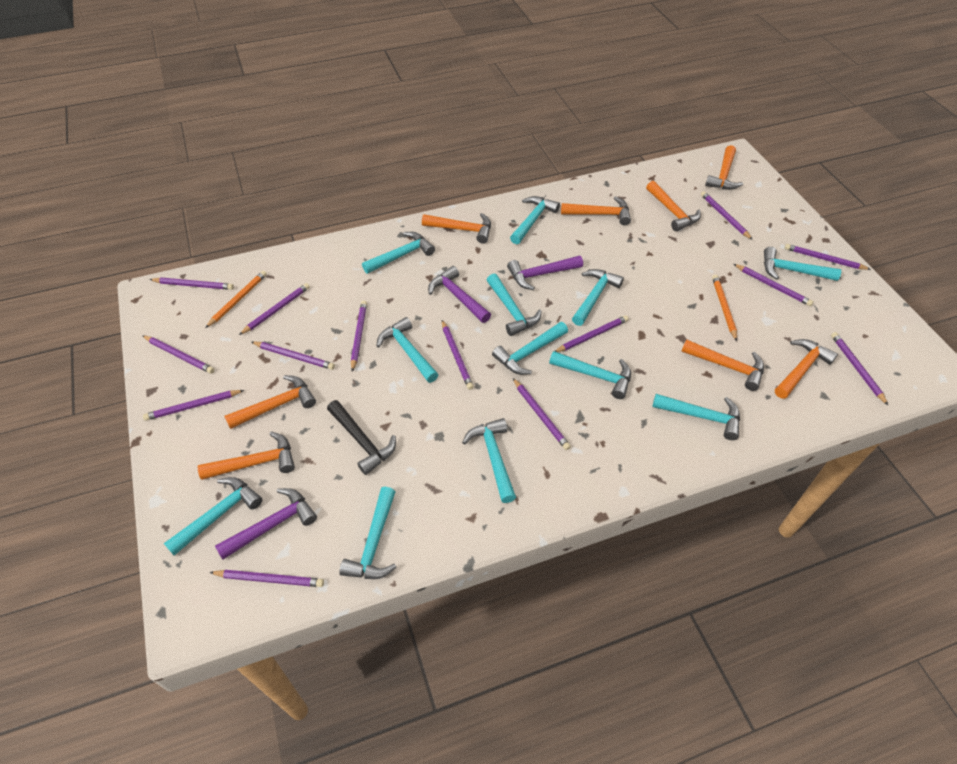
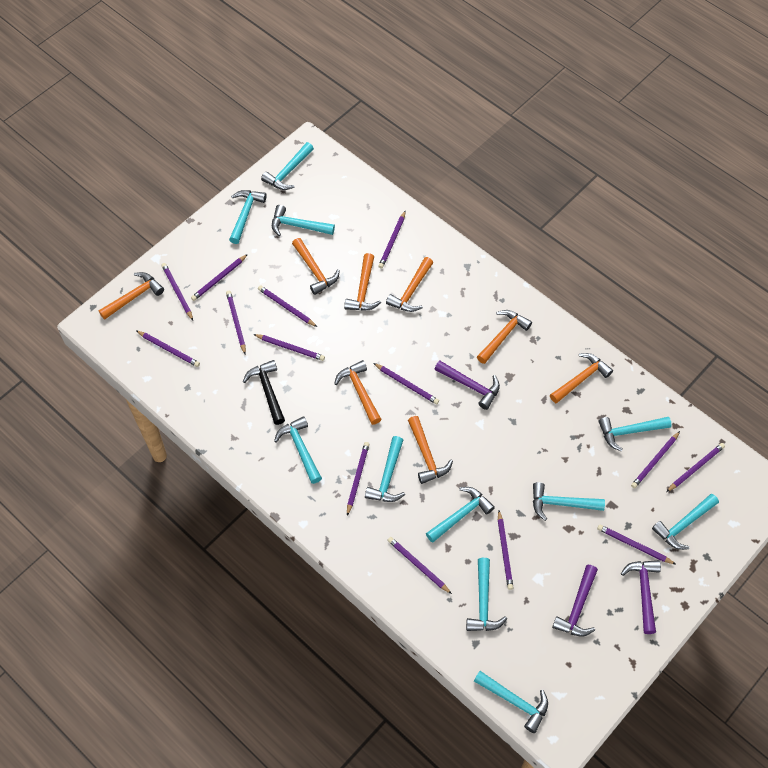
orange pencil: [205,271,267,328] [712,275,737,341] = 2 -> none = 0
turquoise hammer: [163,477,262,556] [339,487,396,579] [362,232,435,274] [376,317,439,383] [462,418,516,503] [487,274,542,336] [492,322,568,375] [510,196,560,244] [549,351,631,399] [572,269,624,326] [652,394,740,440] [764,247,841,281] = 12 -> [229,190,267,244] [261,142,314,190] [272,205,335,236] [274,416,322,484] [365,436,405,502] [426,487,495,543] [466,558,507,631] [474,671,548,733] [533,482,605,521] [598,417,672,451] [652,494,719,550] = 11

